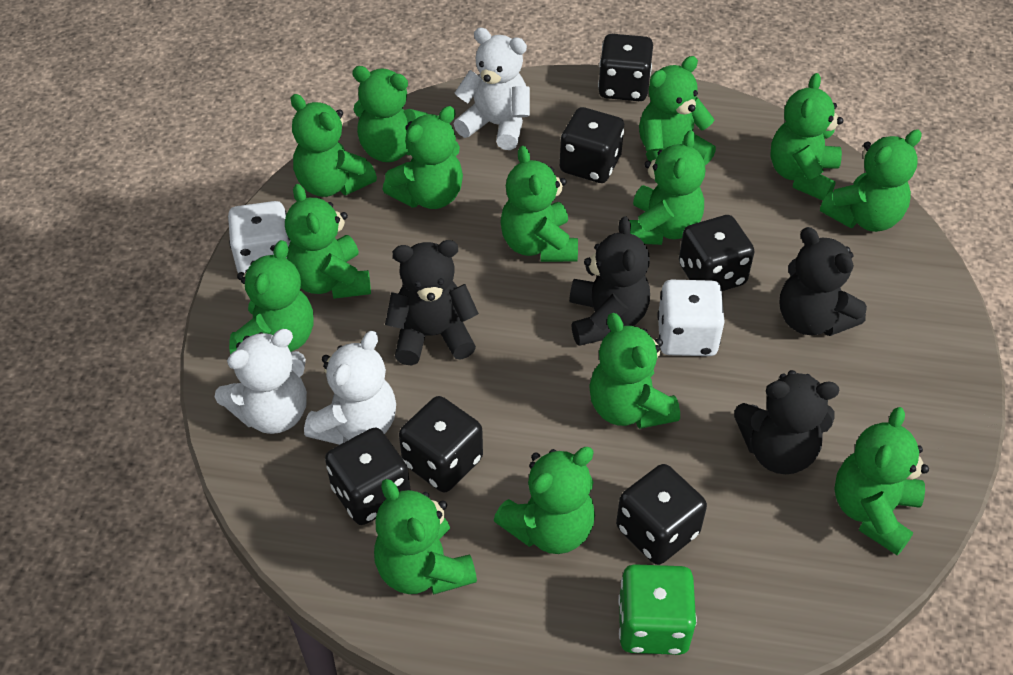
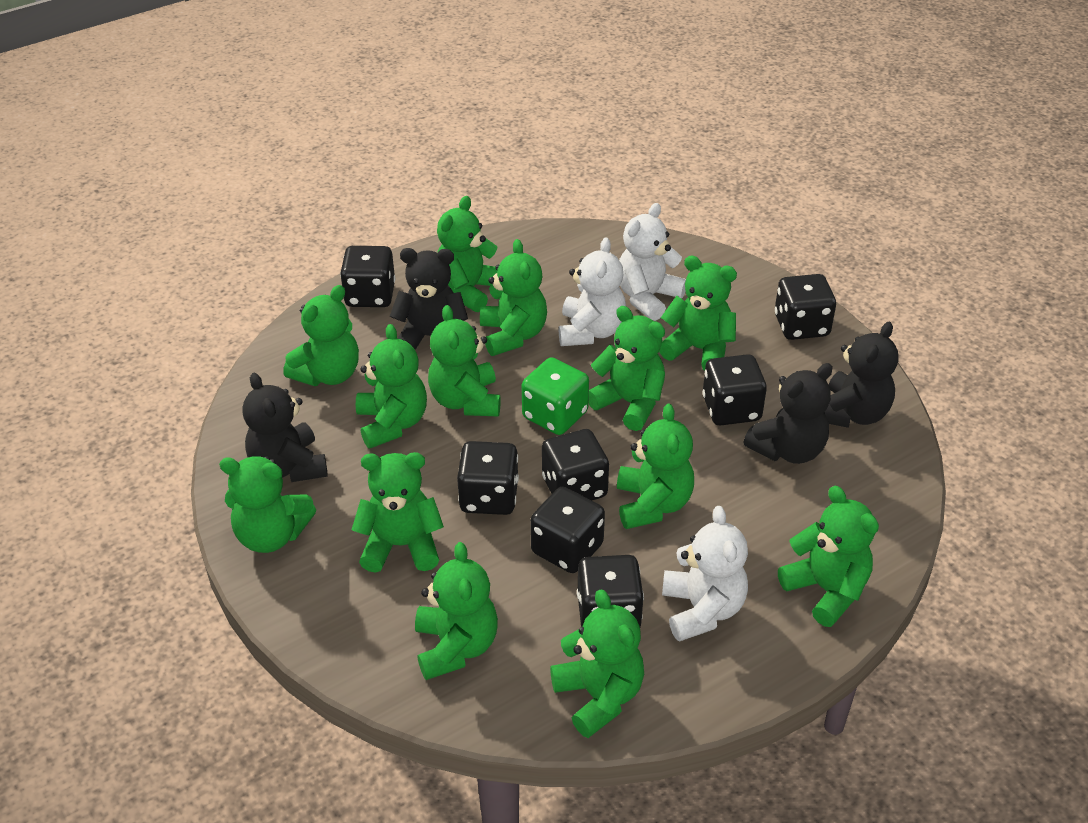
black dice: [325,428,410,525] [399,396,483,492] [560,107,624,183] [598,34,653,101] [616,464,707,565] [679,215,755,291] = 6 -> [340,246,395,307] [457,441,519,515] [530,487,605,573] [542,429,609,500] [577,555,644,627] [703,354,767,425] [775,274,836,340] = 7
green teddy bear: [229,240,313,355] [285,184,371,299] [291,94,377,197] [352,66,428,162] [374,479,477,595] [383,106,463,209] [494,447,595,554] [500,146,578,262] [589,313,680,429] [630,130,705,245] [639,56,716,165] [770,73,843,201] [820,130,922,232] [834,407,929,556] = 14 -> [219,456,316,553] [283,285,359,386] [351,452,444,573] [356,324,427,449] [415,542,498,680] [428,305,501,417] [437,196,497,312] [480,239,547,356] [550,589,644,738] [589,306,665,431] [617,404,694,529] [659,255,737,371] [778,486,879,627] = 13
white dice: [228,201,291,273] [657,280,725,356] = 2 -> none = 0

